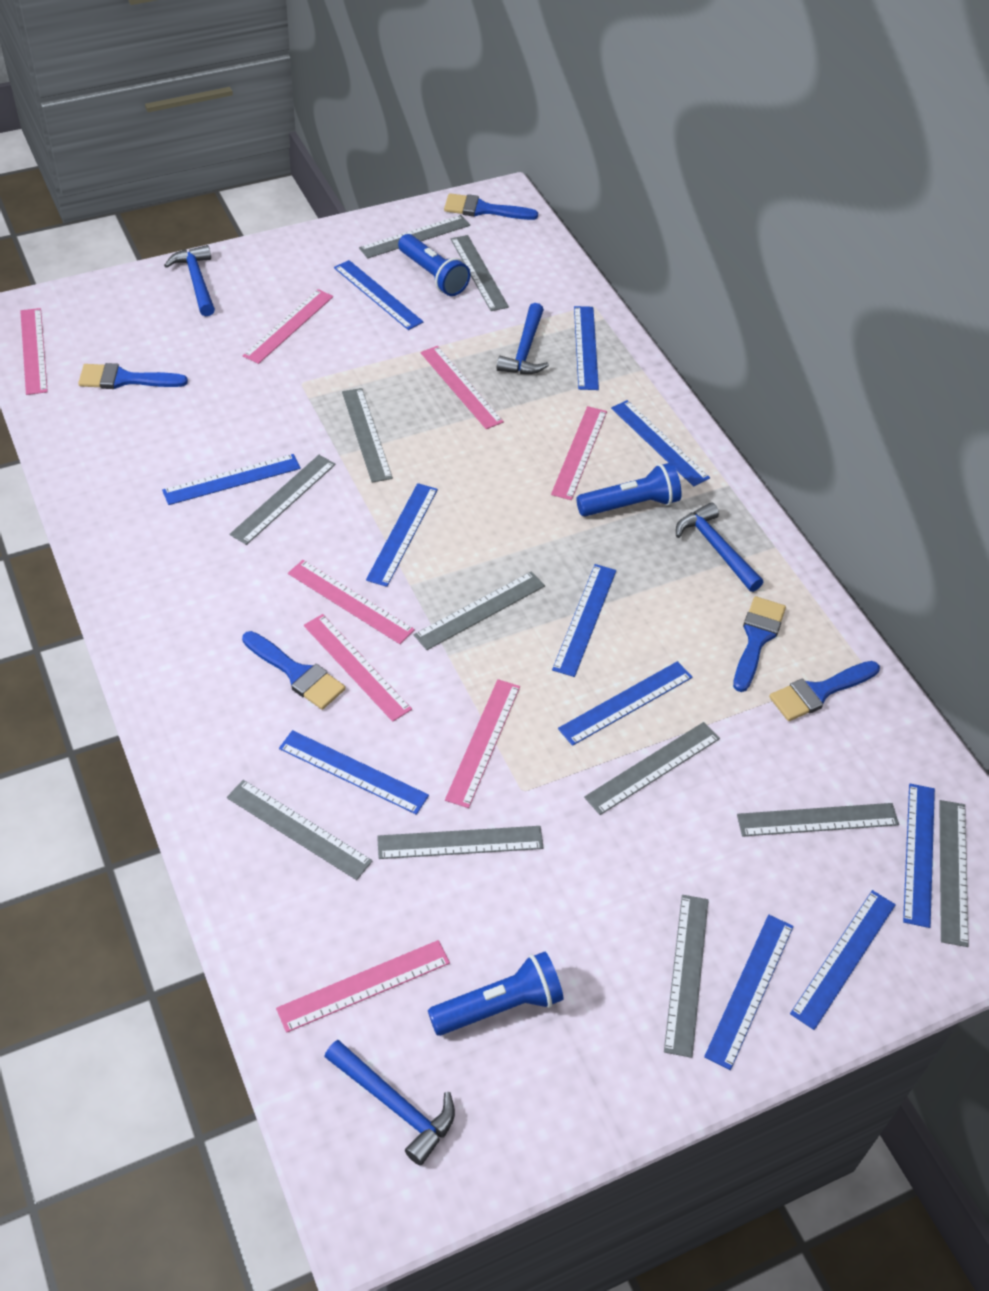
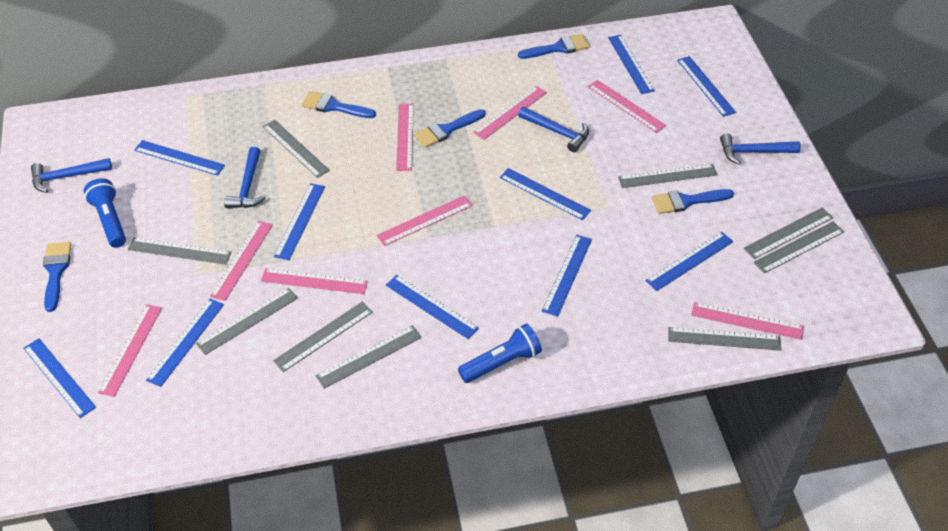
blue flashlight: [398,234,471,296] [428,951,564,1036] [576,463,682,517] = 3 -> [84,178,126,248] [458,323,542,383] = 2
blue ruler: [162,454,301,505] [279,730,429,815] [334,260,424,330] [366,483,438,587] [552,564,616,677] [558,661,692,746] [574,306,599,390] [611,400,710,487] [704,915,794,1070] [790,890,896,1030] [903,784,935,928] = 11 -> [23,338,96,418] [134,140,225,176] [146,299,224,387] [274,183,325,260] [386,275,479,339] [500,168,591,220] [542,235,592,317] [608,35,655,94] [645,232,733,291] [677,56,736,117] = 10
grey ruler: [227,780,373,880] [230,455,336,545] [342,388,393,483] [359,215,470,259] [377,826,544,859] [413,571,545,650] [451,235,509,311] [584,722,720,815] [664,895,709,1058] [737,803,899,837] [939,800,969,947] = 11 -> [128,237,231,265] [196,288,298,355] [263,120,330,178] [273,302,373,372] [316,325,422,389] [618,164,718,188] [668,327,781,351] [744,208,833,259] [753,221,844,274] = 9

